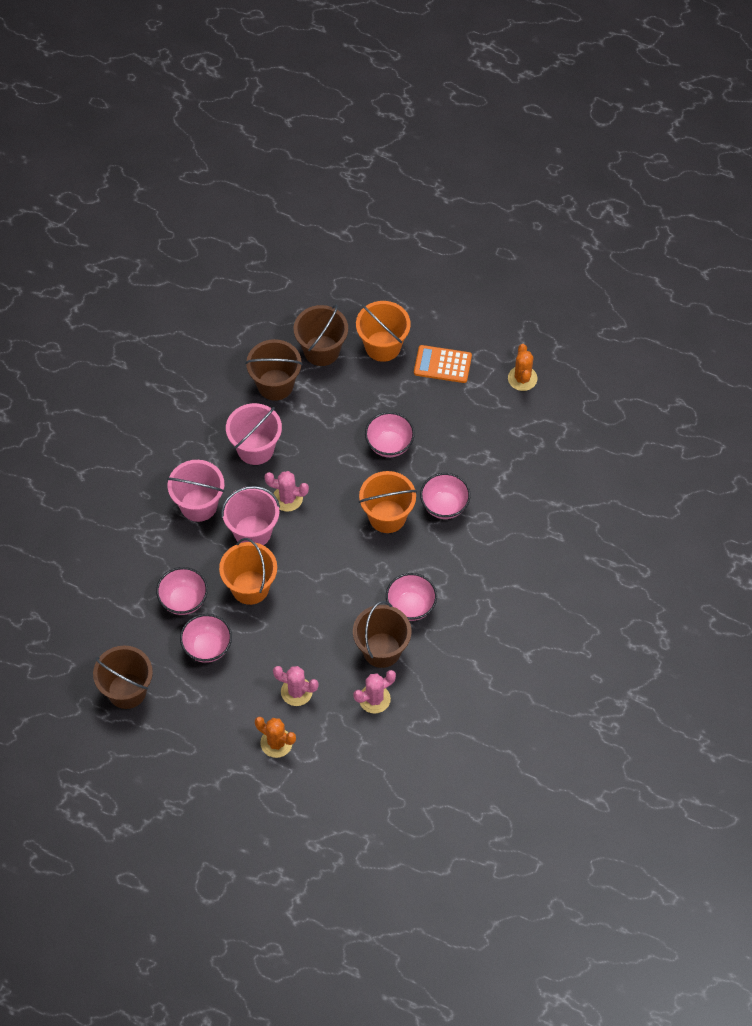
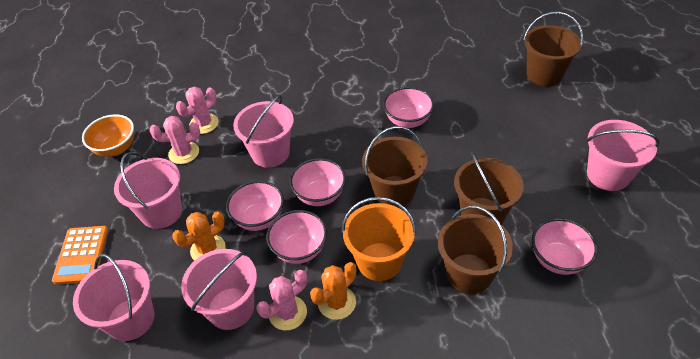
orange bowl: none = 0 -> [82,115,134,157] = 1
orange bucket: [219,538,277,605] [356,301,411,362] [359,471,417,533] = 3 -> [342,197,416,281] = 1
pink bucket: [167,460,225,522] [221,486,280,545] [226,403,282,465] = 3 -> [73,254,154,341] [114,152,182,229] [181,249,257,330] [233,96,294,168] [586,120,660,191] = 5

